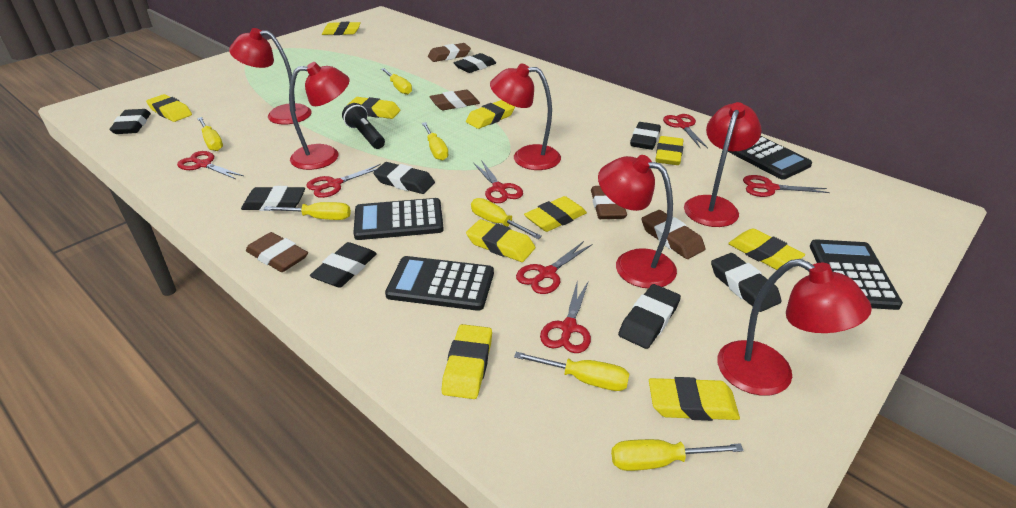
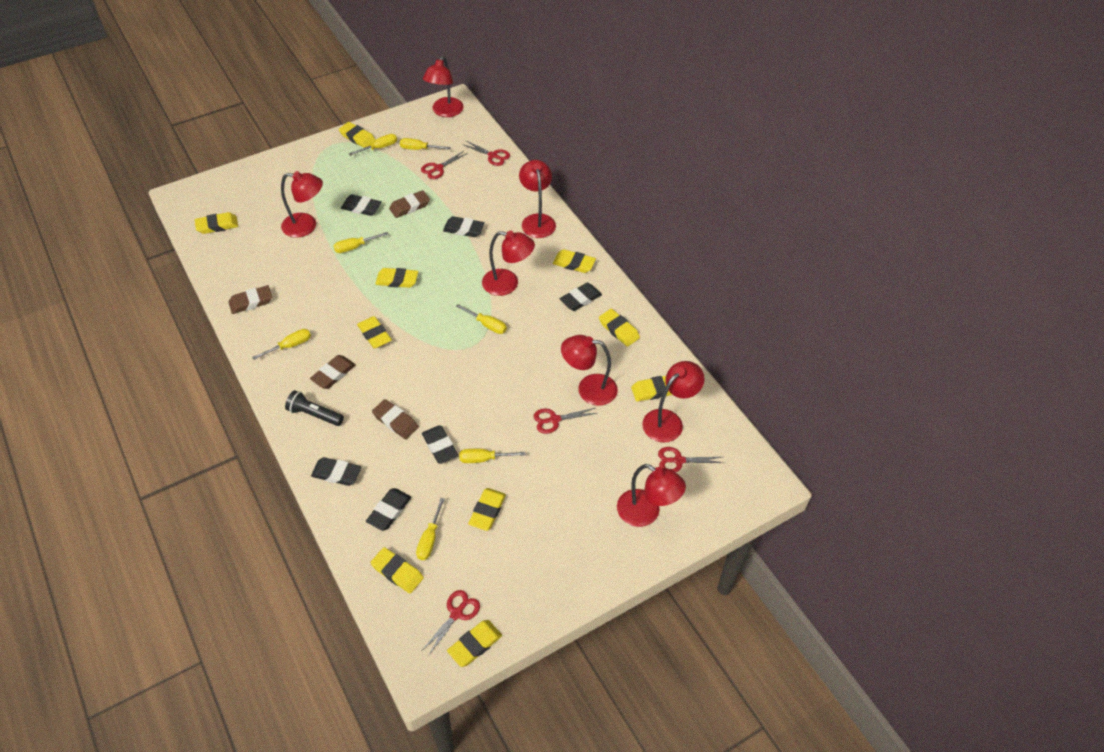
black calculator: [354,198,444,240] [385,256,494,311] [728,136,812,180] [810,239,903,310] = 4 -> none = 0
black eraser: [109,109,151,134] [241,186,305,211] [310,242,377,287] [373,162,435,194] [454,53,496,73] [618,284,681,349] [630,122,661,150] [711,253,781,312] = 8 -> [311,457,361,486] [341,194,382,216] [366,488,411,531] [422,425,458,464] [443,216,485,237] [560,283,602,311] = 6
brown eraser: [246,232,308,272] [428,43,471,62] [429,90,480,110] [591,186,627,219] [641,210,706,259] = 5 -> [228,285,272,314] [310,355,356,389] [372,399,419,439] [389,190,430,218] = 4
red lamp: [229,28,312,125] [289,62,350,170] [490,63,561,170] [598,155,677,288] [684,102,762,227] [717,259,872,396] = 6 -> [281,171,323,238] [423,56,463,117] [482,231,535,296] [519,160,556,238] [561,335,618,406] [617,464,686,527] [642,361,704,443] = 7
red scissors: [177,151,244,179] [306,164,381,198] [474,161,523,203] [516,241,592,294] [540,279,591,353] [663,114,708,148] [743,175,830,197] = 7 -> [421,151,468,179] [422,590,480,656] [462,140,510,166] [534,408,597,434] [658,447,724,472] = 5

